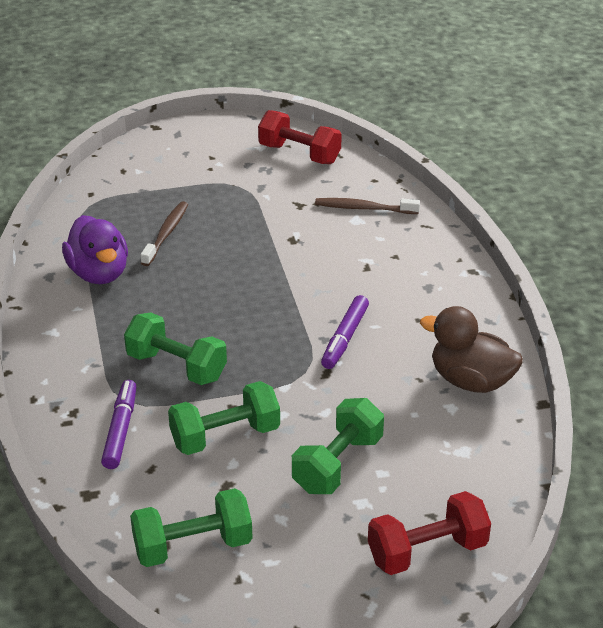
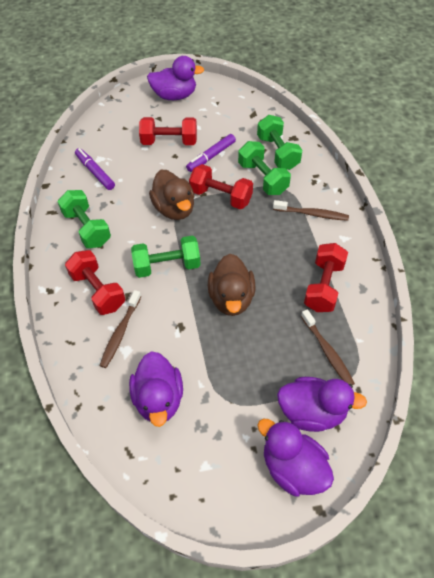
brown duck: [420,306,523,393] = 1 -> [149,170,195,220] [208,254,255,316] = 2
brown toothbrush: [140,201,188,266] [315,198,420,214] = 2 -> [99,290,141,368] [273,200,349,221] [301,309,355,385] = 3
purple duck: [62,215,128,284] = 1 -> [129,351,183,427] [147,56,204,100] [257,419,334,497] [277,377,367,432] = 4
red dumbbell: [258,110,342,164] [368,491,491,575] = 2 -> [65,250,125,315] [139,117,197,145] [189,164,253,209] [304,243,348,312] = 4

